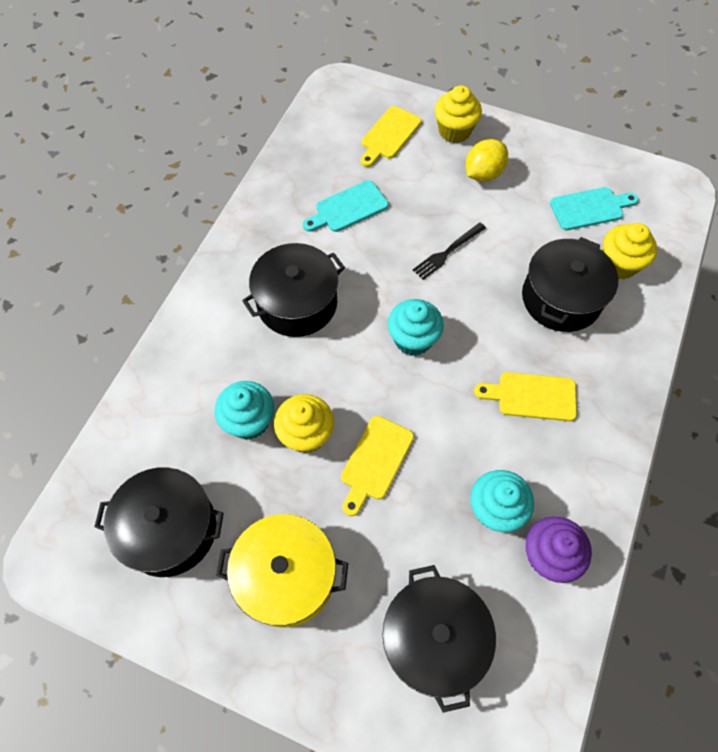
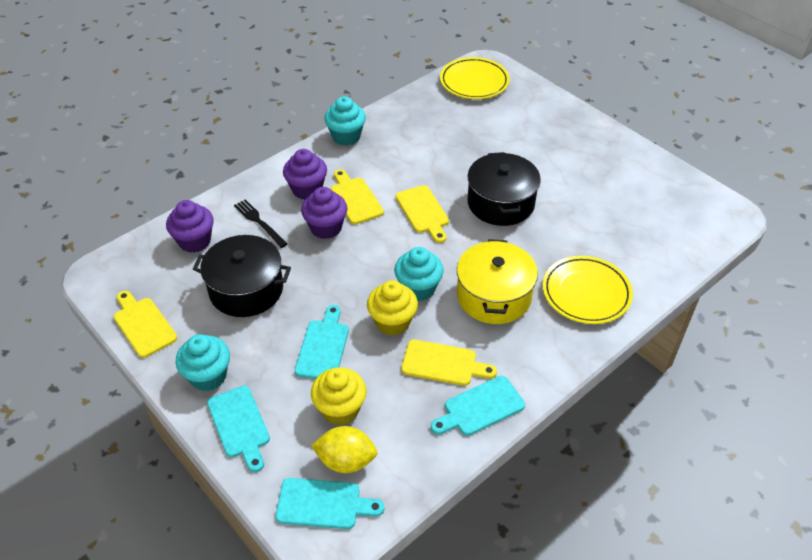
black pot: [94,467,224,577] [242,243,345,337] [382,565,496,713] [522,237,618,332] = 4 -> [193,235,291,317] [467,152,541,226] = 2
purple cupcake: [526,517,592,583] = 1 -> [166,200,214,253] [283,149,327,200] [301,187,347,239] = 3
turquoise cutting board: [303,180,388,232] [550,187,639,230] = 2 -> [207,385,270,472] [276,478,384,529] [295,305,349,379] [431,376,525,436] = 4
yellow cupcake: [274,394,334,453] [435,85,482,143] [603,223,657,279] = 3 -> [311,368,367,425] [367,280,418,336] = 2
yellow cutting board: [341,416,414,516] [361,106,421,167] [474,372,577,421] = 3 -> [114,291,177,358] [331,169,384,224] [396,185,449,243] [401,340,497,386] = 4
yellow plate: none = 0 -> [440,57,510,99] [543,256,633,324] = 2

